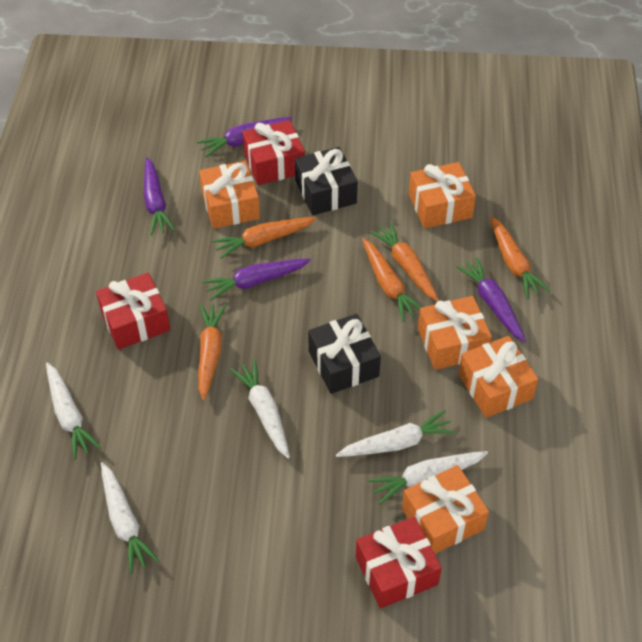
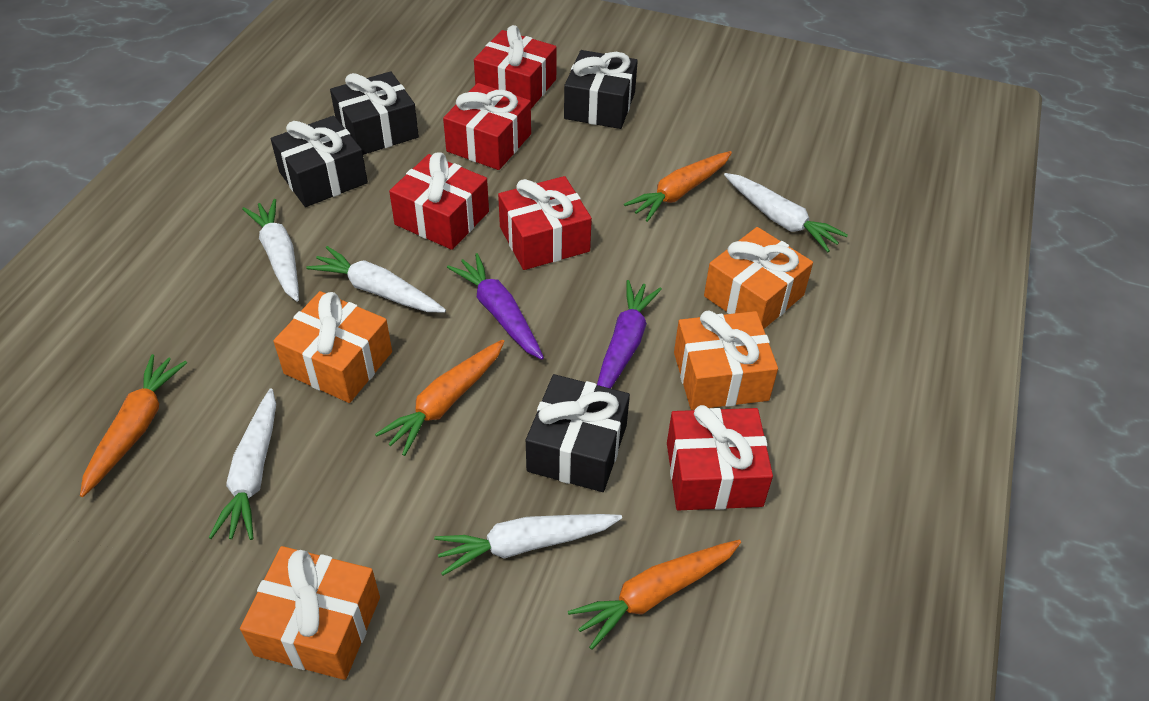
black gift: [295,147,358,215] [308,314,381,394] = 2 -> [271,116,368,207] [330,71,419,155] [526,374,630,492] [564,50,638,129] = 4
orange carrot: [198,304,226,401] [212,217,317,259] [362,238,422,322] [370,222,439,302] [490,216,550,299] = 5 -> [80,354,187,497] [375,340,505,456] [568,540,741,650] [624,151,732,222] = 4
orange gift: [199,161,260,229] [402,465,489,554] [409,162,476,228] [418,296,492,370] [458,336,538,418] = 5 -> [240,546,380,680] [273,291,392,403] [674,310,778,410] [704,227,813,329] = 4
purple carrot: [144,157,175,235] [197,117,293,157] [202,259,311,300] [456,257,526,342] = 4 -> [447,253,544,360] [597,280,662,388] = 2
red gift: [96,273,170,350] [242,120,305,185] [356,517,442,608] = 3 -> [389,152,489,250] [443,83,531,170] [474,25,557,109] [498,176,592,270] [667,405,773,510] = 5

